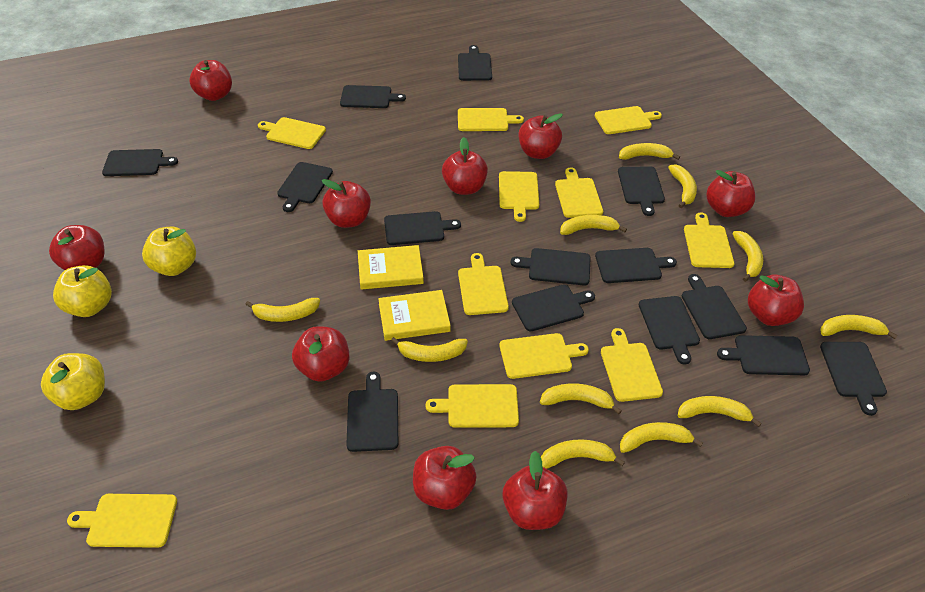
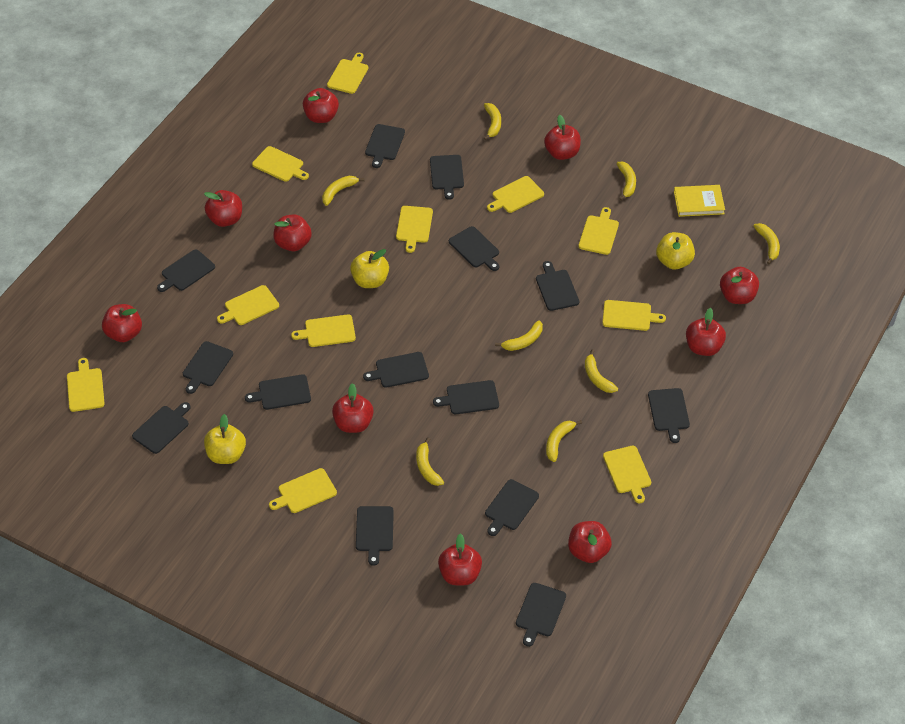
yellow banana: [245,298,320,322] [391,337,468,362] [540,383,622,414] [541,439,625,469] [560,215,627,235] [619,143,680,160] [620,422,703,453] [668,164,697,208] [678,396,762,427] [732,231,763,282] [820,315,898,339] = 11 -> [322,176,364,206] [416,437,444,486] [484,103,501,140] [495,320,543,351] [546,420,582,462] [585,349,618,393] [617,162,636,201] [754,223,780,264] = 8
yellow book: [358,245,424,289] [378,290,451,341] = 2 -> [674,185,725,217] = 1

